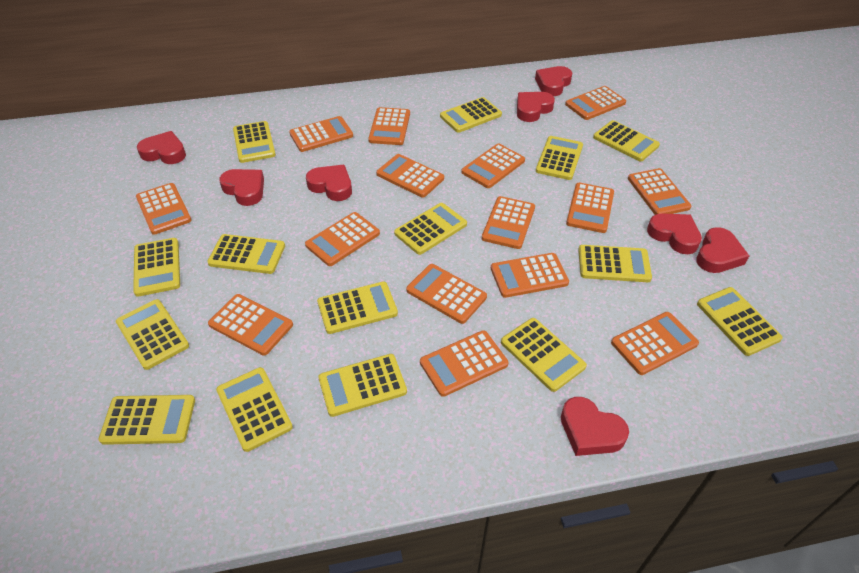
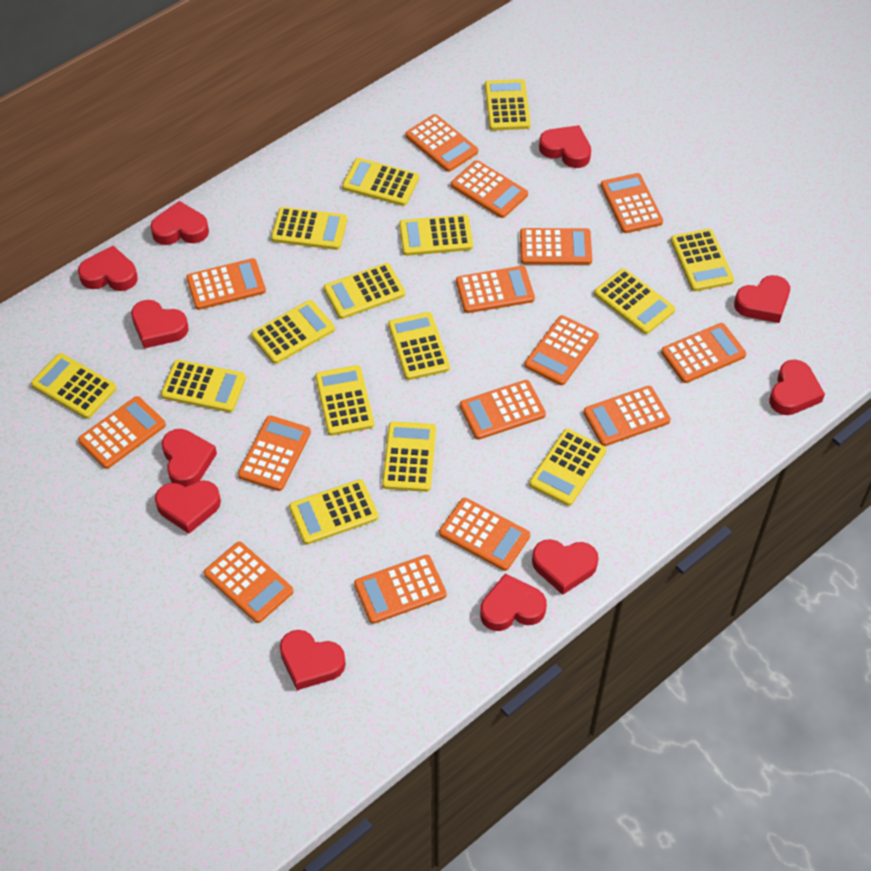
red heart: [137,131,186,164] [219,169,264,206] [306,165,352,201] [517,92,555,122] [535,66,572,96] [561,397,629,456] [647,213,702,254] [696,227,749,273] = 8 -> [78,246,138,291] [131,300,188,348] [150,201,209,245] [155,480,221,534] [162,429,217,487] [280,630,346,690] [480,573,547,631] [532,539,599,595] [539,125,591,168] [734,275,790,323] [769,359,825,415] = 11

